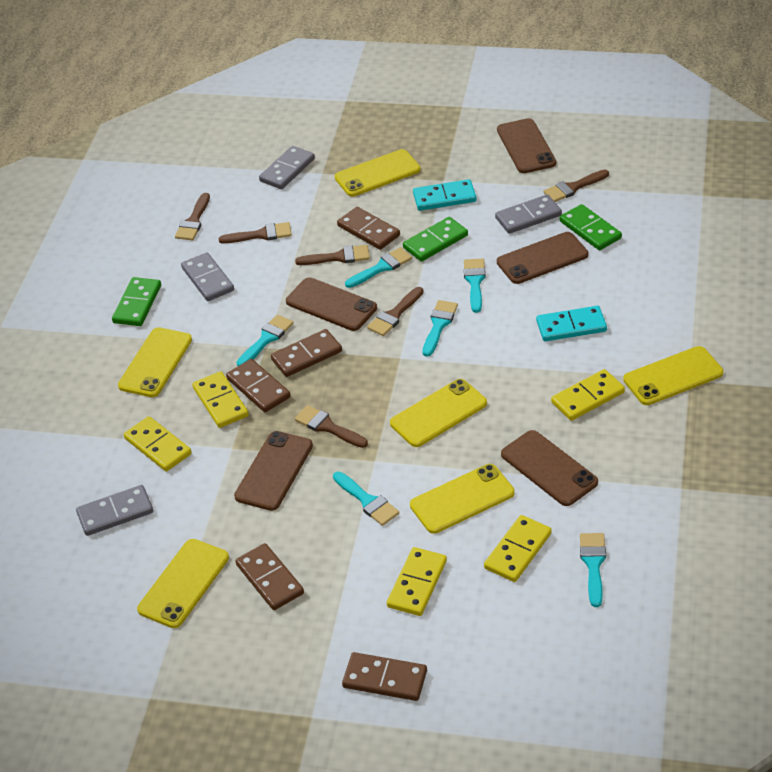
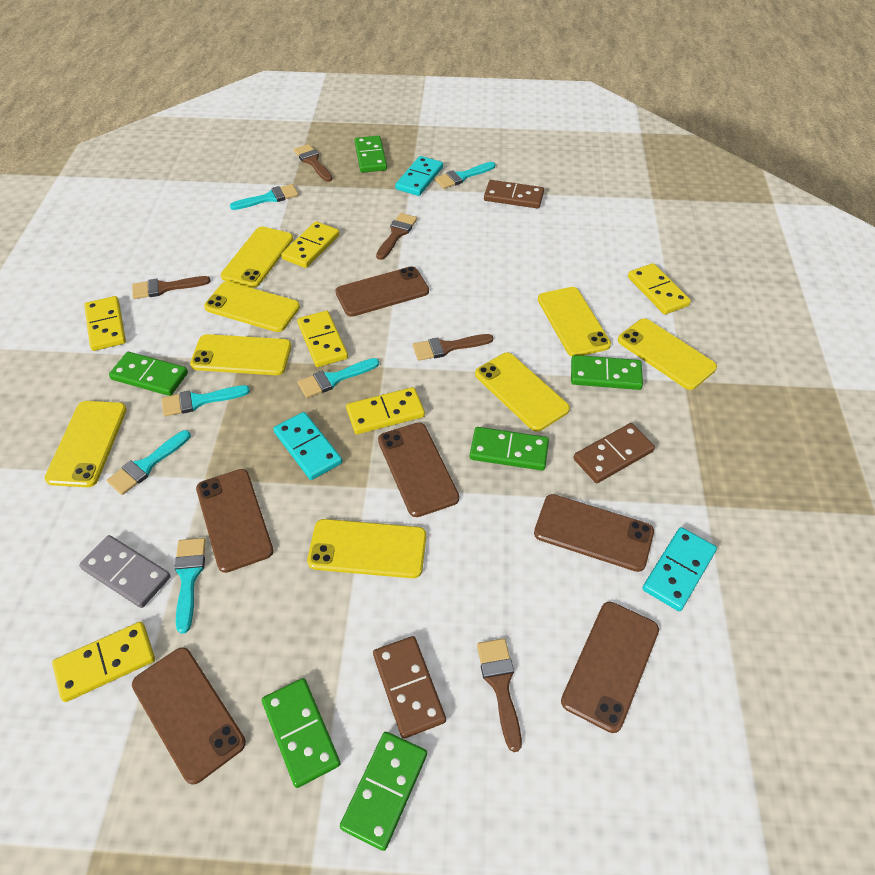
brown brush: [175,193,210,240] [219,222,292,243] [295,245,370,265] [295,405,368,448] [367,287,424,336] [543,170,609,202] = 6 -> [132,276,211,299] [294,144,332,182] [376,213,417,260] [413,334,493,361] [477,638,522,752] = 5
brown domino: [226,359,291,412] [236,543,304,610] [271,329,342,377] [337,207,400,250] [342,652,427,701] = 5 -> [373,636,446,739] [484,180,544,209] [573,423,655,483] = 3
brown phone: [234,431,313,511] [286,277,377,331] [497,118,556,173] [497,232,588,284] [501,430,598,506] = 5 -> [132,647,246,785] [196,469,274,573] [335,266,429,317] [378,423,459,517] [534,494,654,572] [561,602,659,733] = 6
green domino: [112,277,161,326] [403,217,468,262] [560,204,622,250] = 3 -> [109,352,188,396] [262,678,340,788] [340,732,427,851] [355,136,387,173] [470,427,549,471] [571,355,643,390] = 6
grey domino: [76,485,153,536] [181,252,234,301] [259,146,315,189] [495,194,562,234] = 4 -> [79,535,171,608] = 1
turquoise domino: [413,179,477,211] [536,306,607,342] = 2 -> [273,412,342,480] [395,156,443,196] [643,527,717,611] = 3
yellow domino: [124,416,192,472] [192,371,249,428] [387,547,447,616] [484,515,552,582] [551,369,625,421] = 5 -> [52,622,155,702] [84,296,126,351] [281,221,340,268] [297,311,348,367] [346,387,425,434] [628,263,691,315] = 6
yellow phone: [118,328,192,397] [137,539,229,628] [335,149,420,197] [390,379,487,447] [410,464,515,534] [623,346,723,405] = 6 -> [45,401,127,487] [190,334,292,375] [204,281,300,332] [221,227,293,288] [307,519,426,578] [475,353,570,432] [538,287,611,357] [618,318,717,390] = 8

